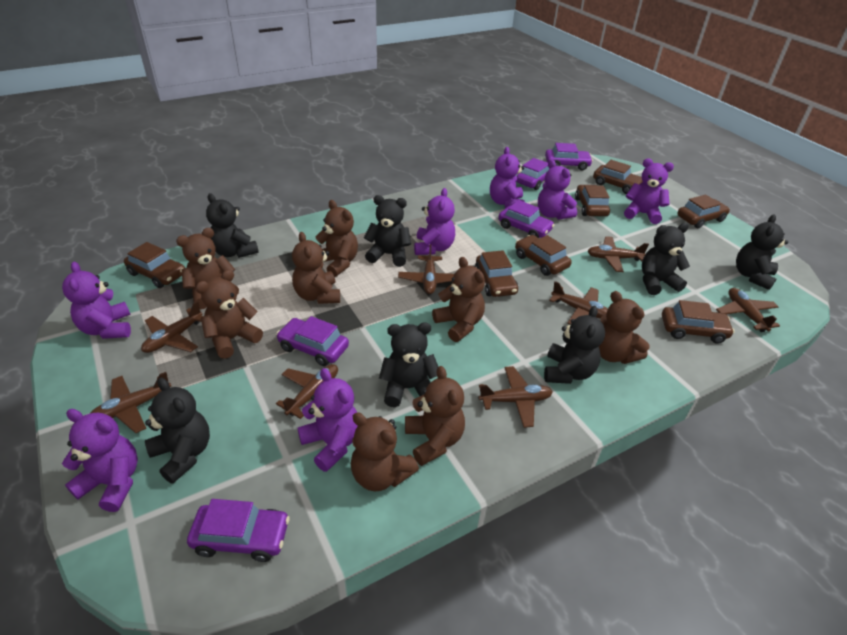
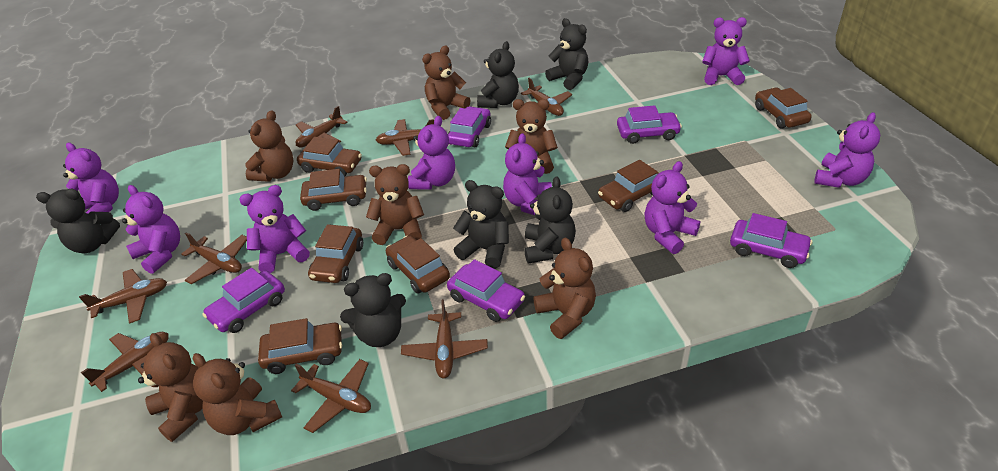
black teddy bear: [145,378,210,484] [206,193,259,258] [364,195,411,267] [379,322,438,407] [544,306,605,384] [642,223,690,295] [736,214,788,290] = 7 -> [36,189,120,253] [340,273,406,347] [453,180,509,269] [477,41,519,108] [524,176,576,264] [545,18,588,90] = 6
brown teddy bear: [176,228,239,309] [195,270,263,359] [292,232,340,304] [315,200,358,277] [351,412,419,491] [405,366,465,466] [432,257,485,342] [599,291,650,364] = 8 -> [138,333,203,442] [193,353,282,435] [245,110,293,182] [366,164,424,245] [422,46,470,120] [505,99,558,174] [533,238,596,339] = 7
purple teddy bear: [62,261,131,339] [62,409,138,512] [297,368,358,472] [414,188,455,255] [490,147,525,208] [538,160,577,220] [624,159,674,224] = 7 -> [63,143,119,213] [122,185,180,274] [239,185,310,273] [408,116,455,190] [503,133,552,215] [644,161,700,254] [702,17,750,85] [814,112,880,188] = 8

